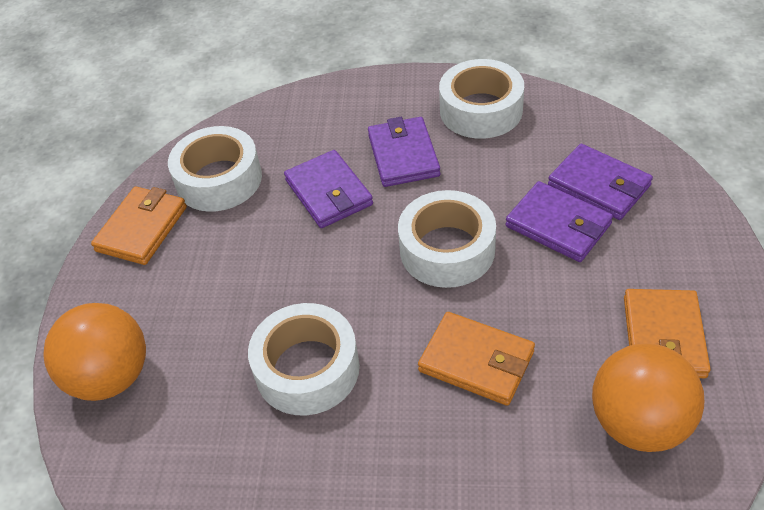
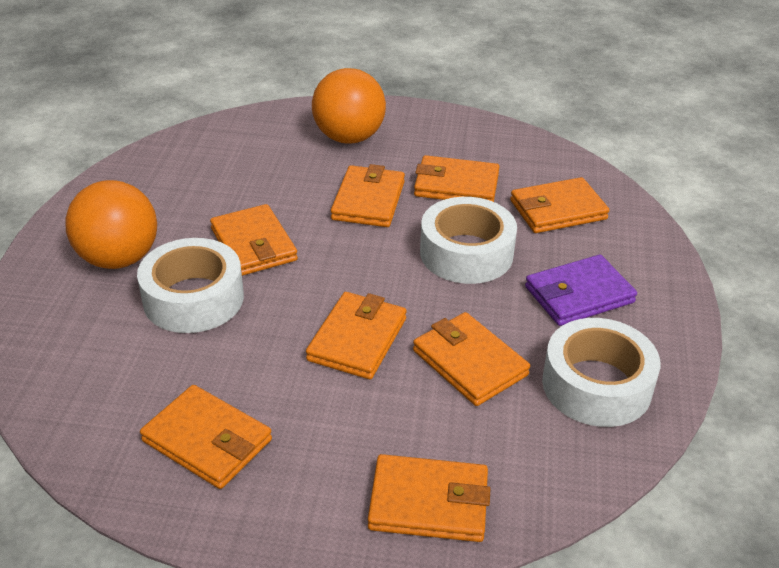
orange wallet: [91,186,187,265] [418,312,535,406] [624,289,711,378] = 3 -> [140,385,272,489] [210,204,298,276] [306,292,407,379] [331,164,405,227] [368,454,490,542] [413,312,530,406] [414,155,500,202] [510,177,610,233] = 8
purple wallet: [284,150,373,228] [368,117,440,187] [506,181,613,262] [548,144,653,220] = 4 -> [525,255,637,326] = 1
white tape: [168,126,262,212] [248,303,360,415] [398,190,496,288] [439,59,524,139] = 4 -> [137,238,244,333] [420,197,517,284] [542,318,661,427] = 3

